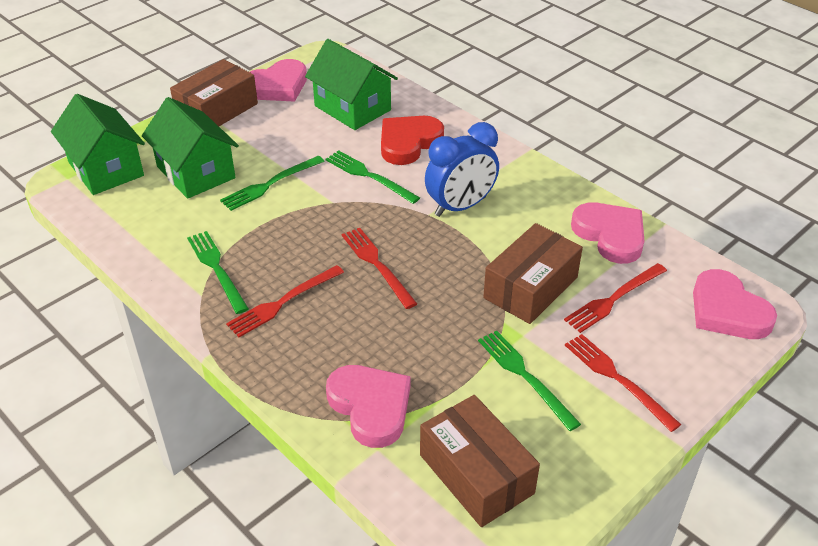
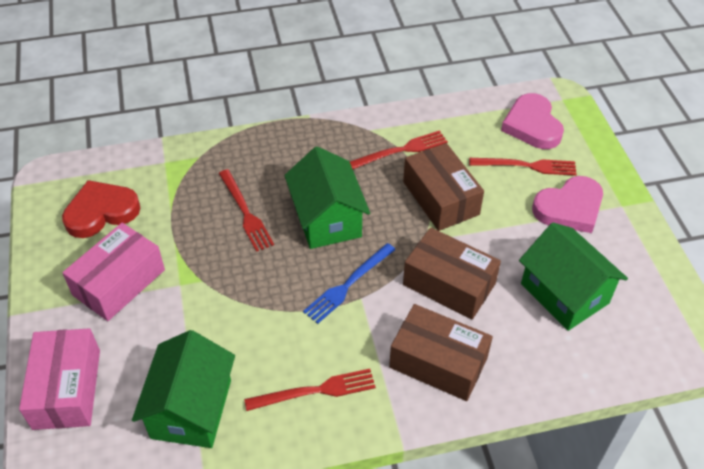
blue clock: [425,122,499,217] = 1 -> none = 0
blue fork: none = 0 -> [303,243,396,324] = 1
green fork: [187,231,249,314] [220,156,325,211] [326,150,420,204] [478,331,581,431] = 4 -> none = 0
pink box: none = 0 -> [19,328,100,430] [62,223,165,321] = 2
pink heart: [250,59,307,102] [326,365,410,448] [571,202,644,264] [693,269,777,339] = 4 -> [501,93,564,149] [532,176,603,233] = 2

